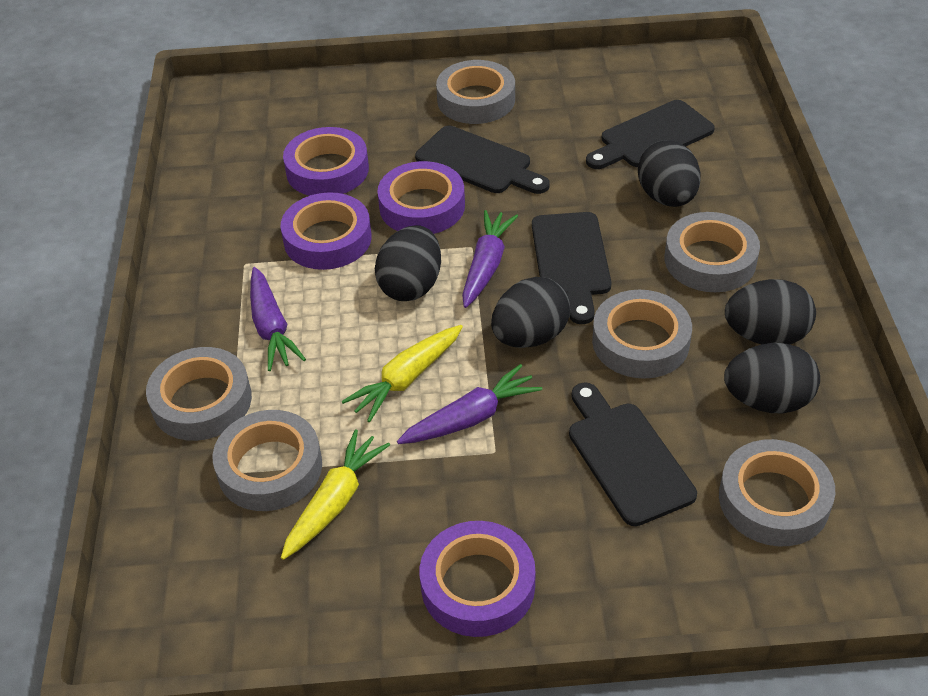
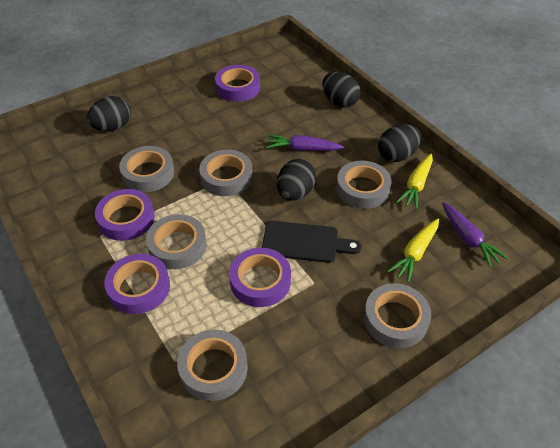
black cutting board: [415,126,550,194] [532,212,611,324] [569,382,697,526] [586,100,715,169] = 4 -> [262,221,361,263] = 1
black egg: [375,225,441,301] [491,277,570,348] [638,140,701,207] [724,343,820,413] [725,279,816,345] = 5 -> [87,96,131,131] [277,159,316,201] [322,72,360,108] [378,124,421,162] = 4
purple carrot: [250,267,306,371] [397,364,542,444] [462,210,518,308] = 3 -> [266,135,344,151] [442,202,508,268] = 2

